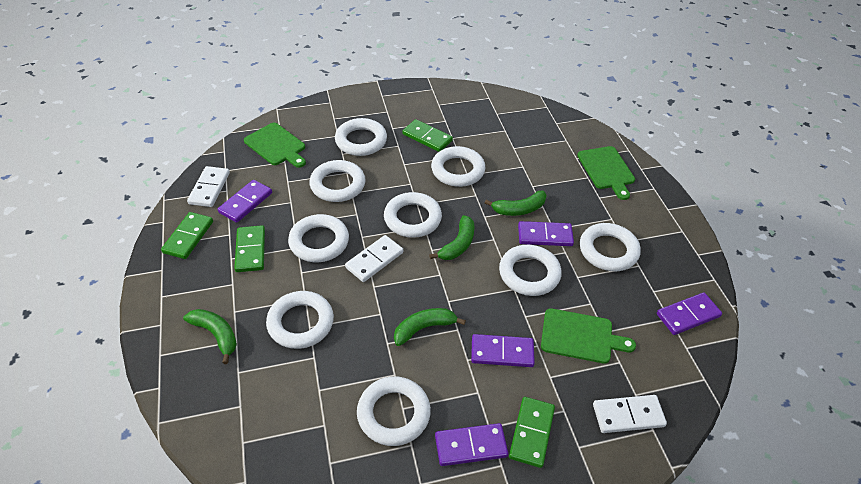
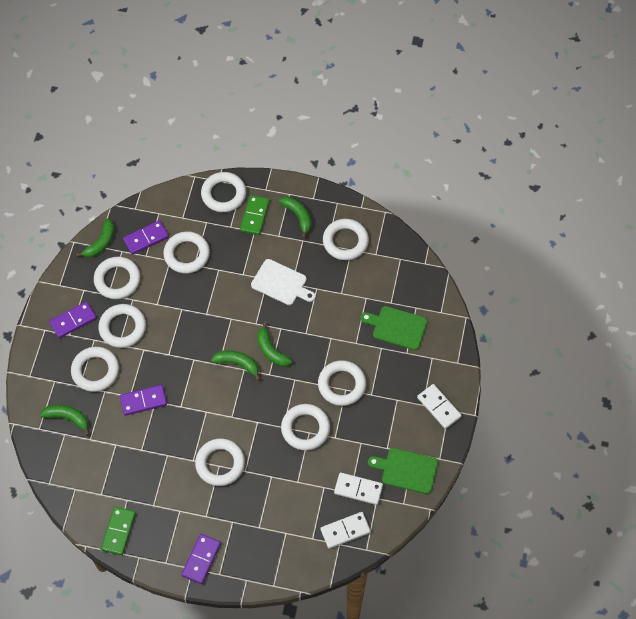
green banana: [183,309,237,364] [394,308,466,346] [429,215,475,260] [485,191,547,216] = 4 -> [40,405,90,436] [76,219,114,258] [211,350,260,381] [257,322,292,367] [279,196,312,239] = 5
green cutting board: [244,123,306,168] [541,308,636,364] [577,146,635,200] = 3 -> [361,306,427,350] [368,448,438,494] = 2
green domino: [161,212,213,259] [234,225,265,272] [402,119,453,152] [509,397,555,468] = 4 -> [101,507,136,555] [240,195,270,235] = 2
purple domino: [218,180,272,223] [435,423,508,466] [471,334,535,367] [518,221,574,246] [657,293,722,335] = 5 -> [49,301,97,338] [120,385,167,416] [123,220,169,255] [181,534,221,584] = 4
white cutting board: none = 0 -> [251,259,316,305] = 1

